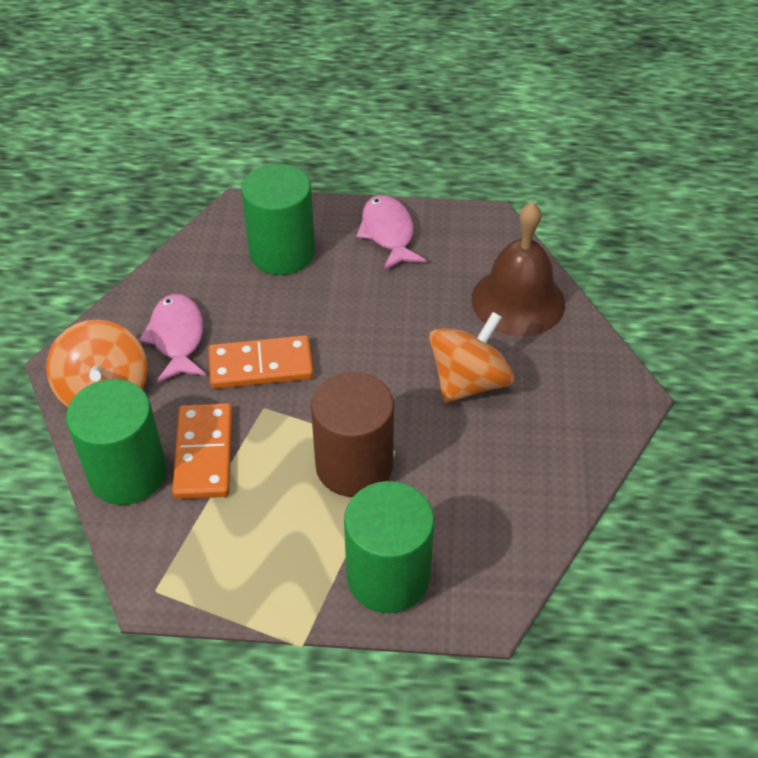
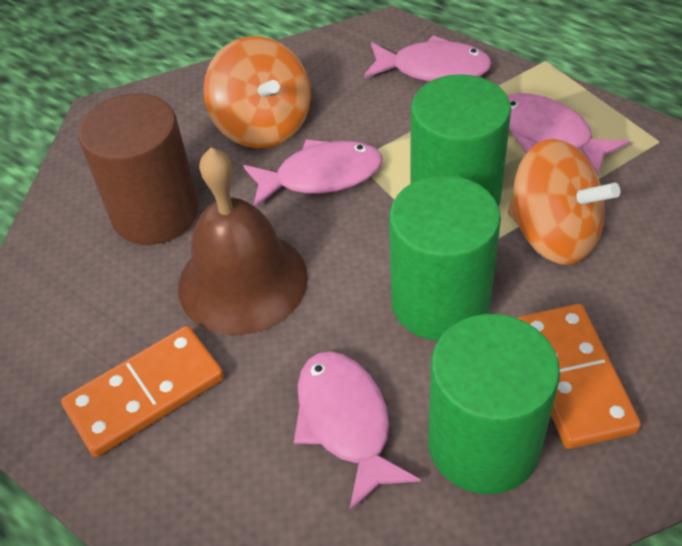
pink fish: [139,294,206,383] [356,195,426,271] = 2 -> [243,139,383,207] [294,351,421,511] [364,35,492,81] [507,93,630,176] = 4

